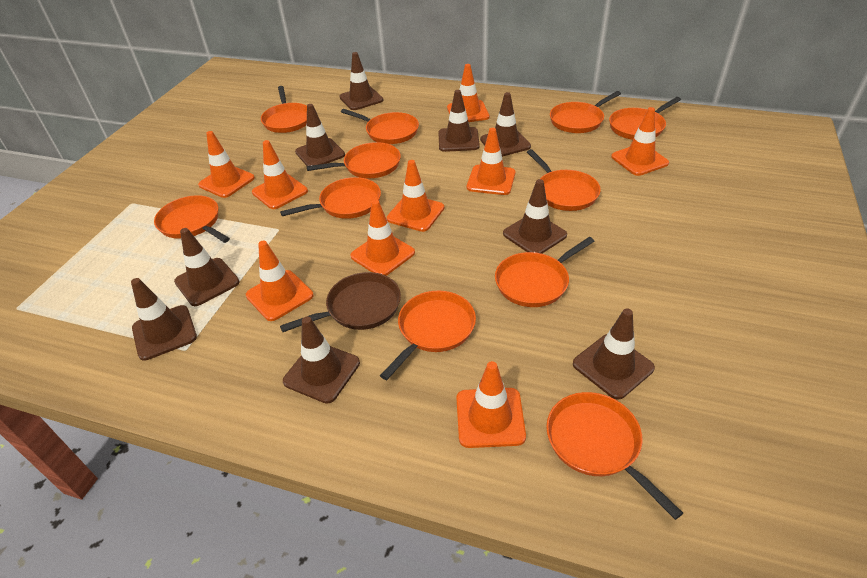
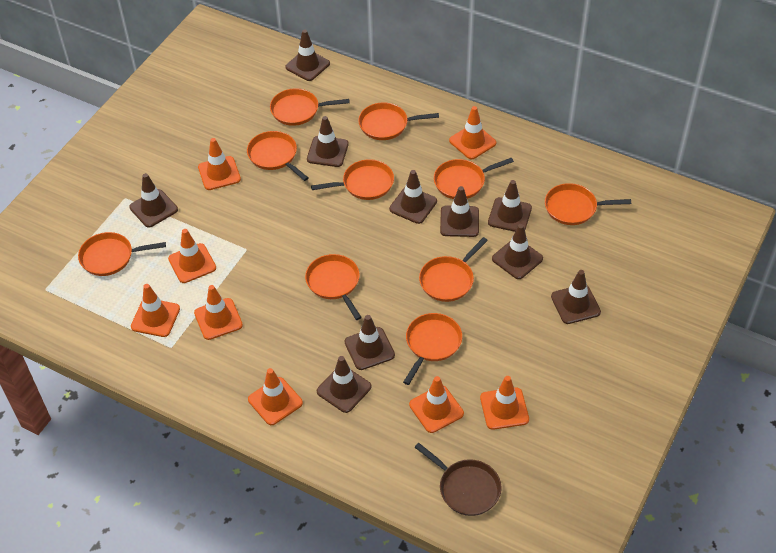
brown traffic cone: [131,278,197,361] [174,228,240,306] [283,316,360,404] [295,104,345,166] [339,52,383,110] [438,90,480,152] [480,92,531,157] [503,179,567,254] [573,309,655,400] = 9 -> [129,173,178,228] [285,30,330,81] [307,116,349,167] [317,356,371,413] [345,315,395,370] [389,170,437,224] [440,186,479,237] [488,180,532,232] [492,224,543,279] [551,270,601,324] = 10
orange pan: [154,195,230,243] [261,86,307,133] [280,177,381,219] [306,142,401,178] [341,109,419,144] [380,290,476,380] [495,237,595,307] [527,149,601,211] [546,392,683,520] [550,91,621,133] [609,97,681,140] = 11 -> [78,232,166,276] [247,131,308,181] [270,88,350,126] [305,254,362,320] [311,159,394,200] [358,102,439,140] [403,313,462,385] [419,237,488,302] [434,158,514,199] [545,183,631,225] = 10
orange traffic cone: [198,131,255,198] [246,241,314,321] [252,140,308,209] [350,200,415,276] [387,160,444,232] [447,64,490,122] [456,361,526,448] [467,128,515,195] [611,107,669,176] = 9 -> [131,284,180,337] [168,229,216,283] [194,285,243,340] [198,138,241,190] [248,368,303,425] [409,376,464,433] [449,106,496,159] [480,376,529,430] = 8

